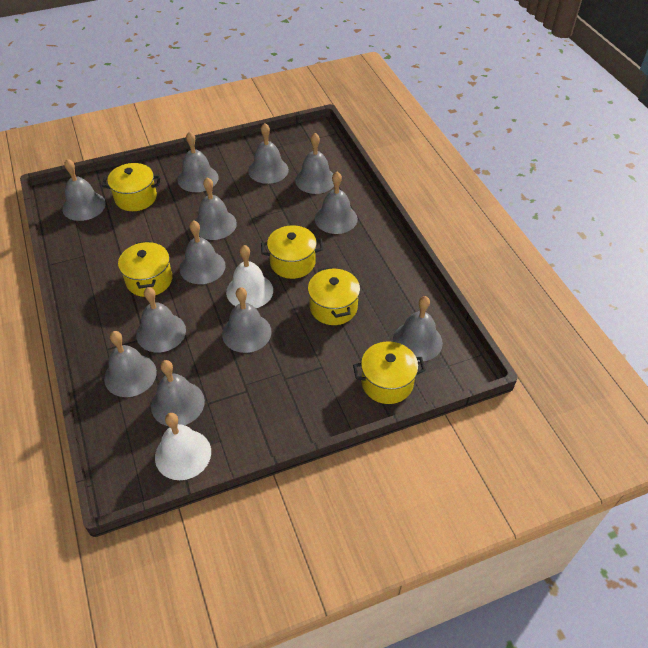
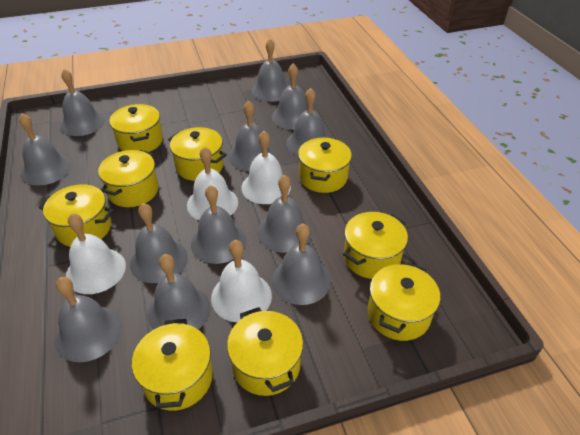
white bell: [155,413,211,480] [226,245,273,308] = 2 -> [66,213,126,294] [187,147,238,220] [211,240,272,322] [241,131,291,204] = 4
yellow pot: [102,163,161,211] [118,241,172,297] [261,225,323,279] [308,267,360,325] [353,342,426,404] = 5 -> [39,184,114,247] [98,150,159,207] [109,104,163,152] [132,319,213,411] [168,127,227,181] [227,307,303,396] [298,137,352,193] [343,212,408,279] [368,262,440,341] = 9

